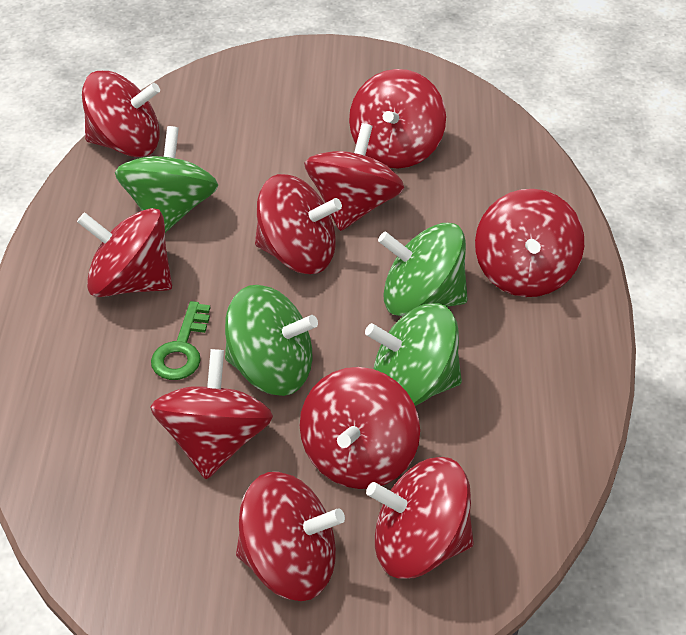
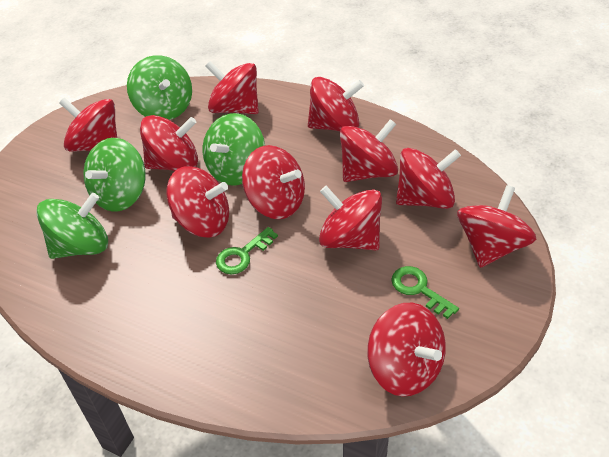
green key: [151,301,210,380] = 1 -> [216,227,278,274] [391,266,459,319] = 2
red spinning top: [77,208,172,297] [82,71,160,157] [150,349,273,479] [236,472,345,601] [255,174,342,274] [300,367,420,489] [304,123,404,231] [349,69,446,169] [366,457,474,579] [475,189,584,297] = 10 -> [59,98,117,151] [140,115,198,171] [166,166,229,238] [205,61,259,114] [242,145,305,219] [308,77,364,131] [319,186,382,250] [340,119,398,182] [367,303,446,397] [396,148,461,209] [457,185,536,268] = 11

